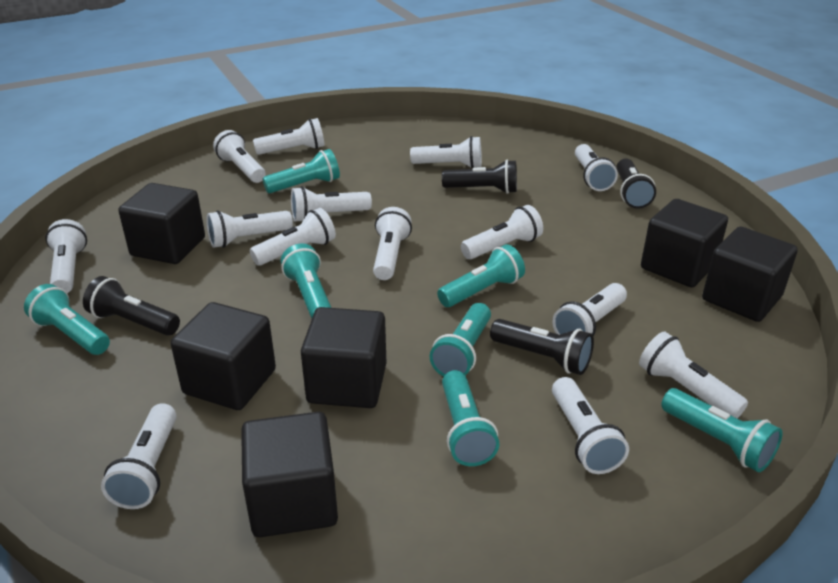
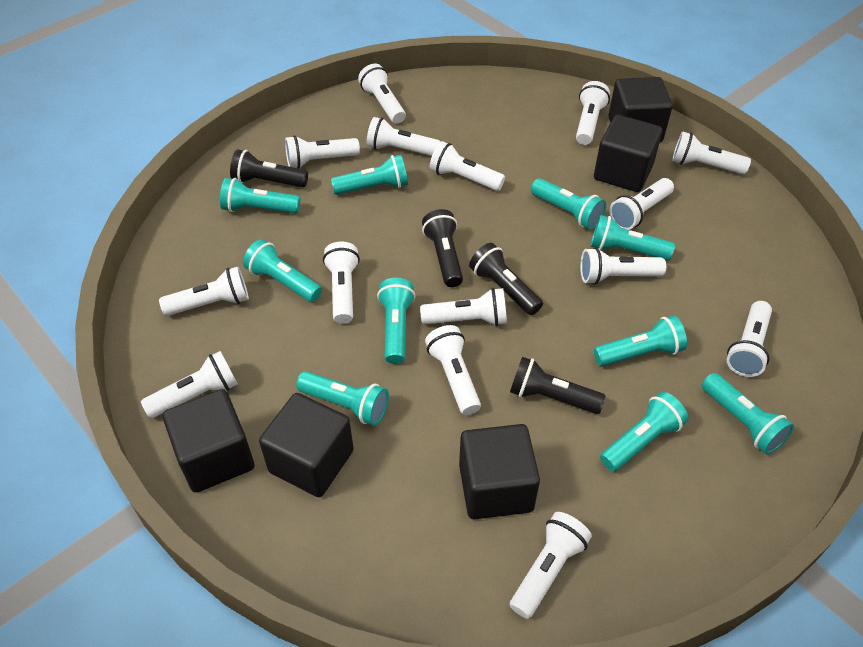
black cube: [118,183,205,264] [171,302,276,410] [241,412,338,537] [301,307,387,408] [641,199,728,287] [702,227,797,322] = 6 -> [163,389,254,493] [259,393,354,497] [459,424,540,519] [594,115,662,192] [608,77,672,142] = 5
turquoise flashlight: [24,284,110,355] [262,149,340,193] [281,243,331,318] [430,303,491,376] [437,244,525,307] [442,370,499,466] [661,388,783,472] = 7 -> [220,178,300,213] [243,239,322,302] [296,371,389,426] [331,155,408,195] [377,278,415,364] [531,178,606,230] [591,215,675,260] [594,315,687,367] [600,392,688,472] [702,373,794,454] = 10
white flashlight: [45,219,87,293] [101,403,177,509] [206,210,293,248] [213,130,266,183] [250,208,336,266] [253,118,325,155] [291,186,372,221] [373,207,412,280] [410,136,482,169] [461,205,543,259] [552,283,627,336] [552,377,629,474] [575,144,618,191] [639,331,748,418] = 14 -> [141,351,237,418] [159,267,249,316] [285,135,360,169] [323,242,360,324] [358,64,406,124] [367,117,440,156] [420,288,507,326] [425,325,481,415] [430,141,505,191] [510,512,592,619] [576,81,610,145] [580,248,666,285] [609,178,674,230] [672,132,751,174] [727,301,772,377] = 15

